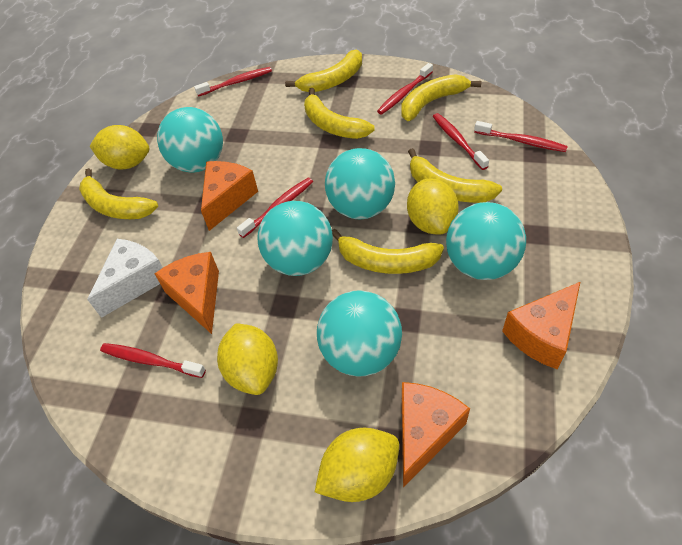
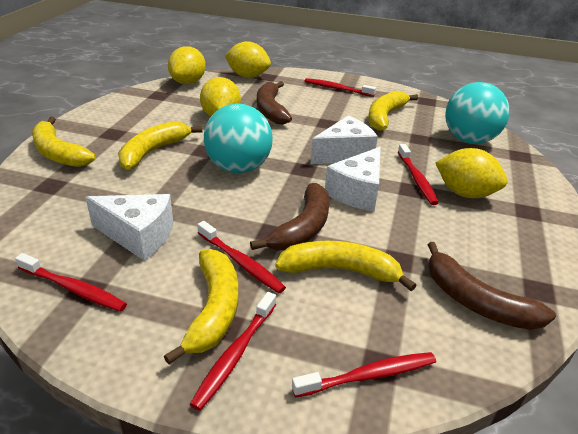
brown banana: none = 0 -> [250,183,329,250] [257,81,292,125] [427,242,556,330] = 3
orange cheese: [154,252,219,334] [201,161,258,231] [402,382,470,488] [502,282,580,369] = 4 -> none = 0
turquoise ball: [157,107,223,173] [258,201,333,276] [317,290,402,377] [325,148,395,219] [446,202,526,280] = 5 -> [204,104,273,173] [445,82,510,144] = 2
white cheese: [87,239,163,318] = 1 -> [85,194,173,261] [310,116,378,164] [325,147,381,211] = 3
yellow banana: [79,168,158,219] [285,49,362,92] [304,88,375,139] [332,229,444,274] [401,74,481,121] [408,148,502,203] = 6 -> [32,117,96,167] [118,121,202,170] [164,249,238,364] [275,241,417,291] [368,91,418,131] = 5

